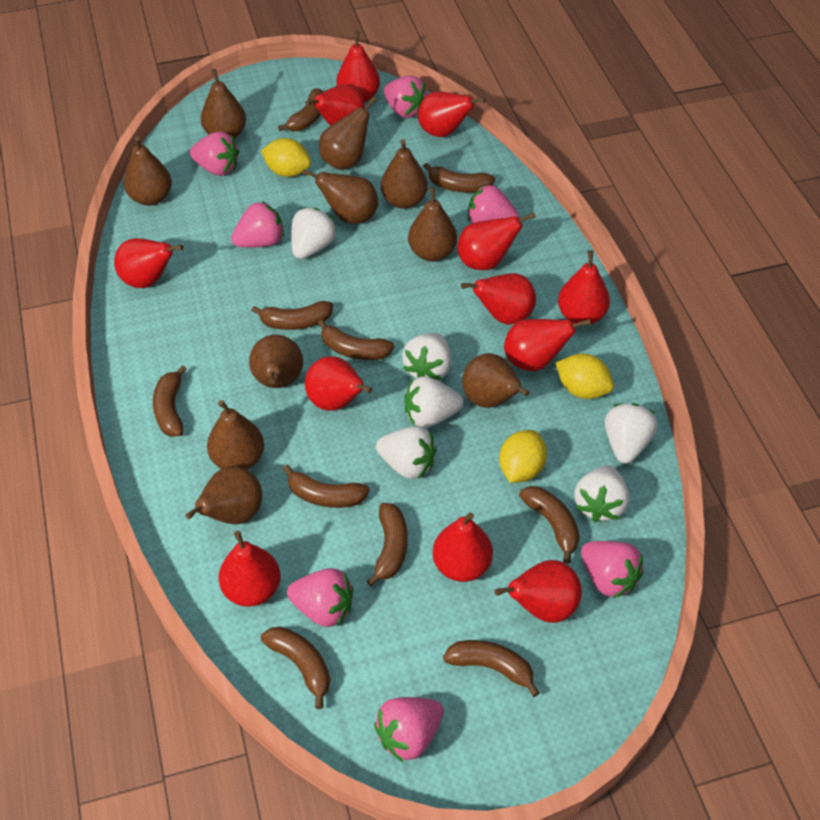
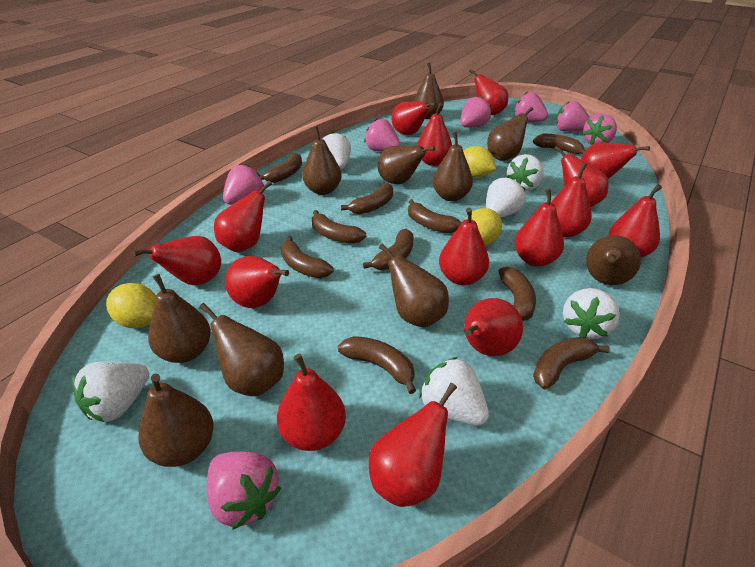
red pear: [114,238,184,288] [219,531,280,607] [305,84,365,126] [305,356,373,411] [336,31,380,102] [418,92,486,137] [432,512,493,582] [457,213,536,270] [461,273,536,324] [494,560,582,623] [504,319,591,371] [558,250,610,324] = 12 -> [133,236,221,286] [214,181,272,252] [225,256,289,308] [277,354,346,451] [369,383,457,507] [392,101,436,135] [417,103,452,166] [439,208,489,285] [464,298,523,356] [469,69,508,115] [514,188,564,267] [551,163,592,237] [554,146,608,207] [581,143,650,179] [608,184,662,258] = 15

